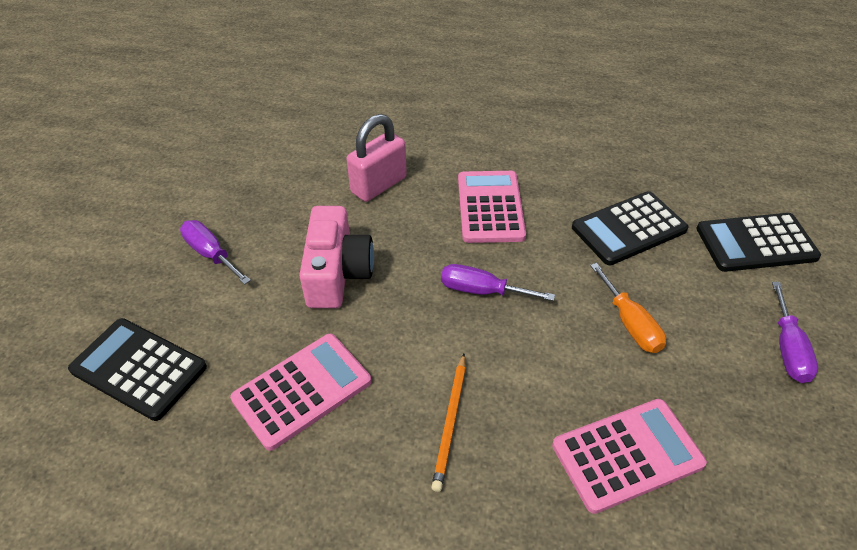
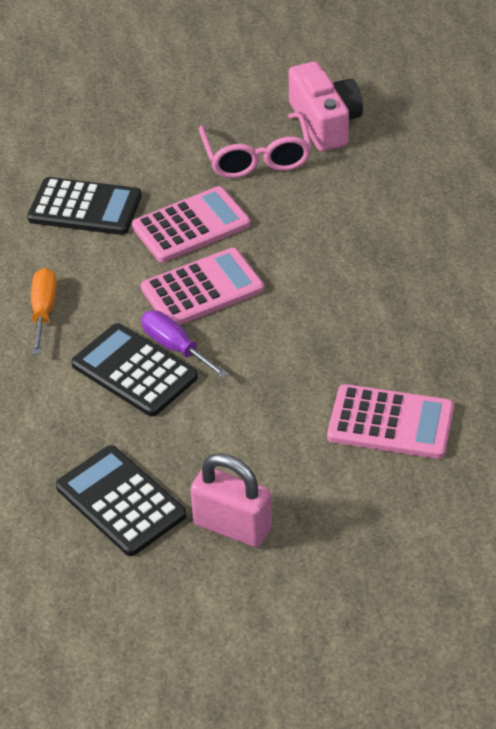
orange pencil: [431,354,466,492] = 1 -> none = 0
pink glasses: none = 0 -> [199,112,312,178] = 1
purple screwdriver: [180,220,251,285] [441,264,555,301] [772,282,818,383] = 3 -> [141,310,228,378] = 1

